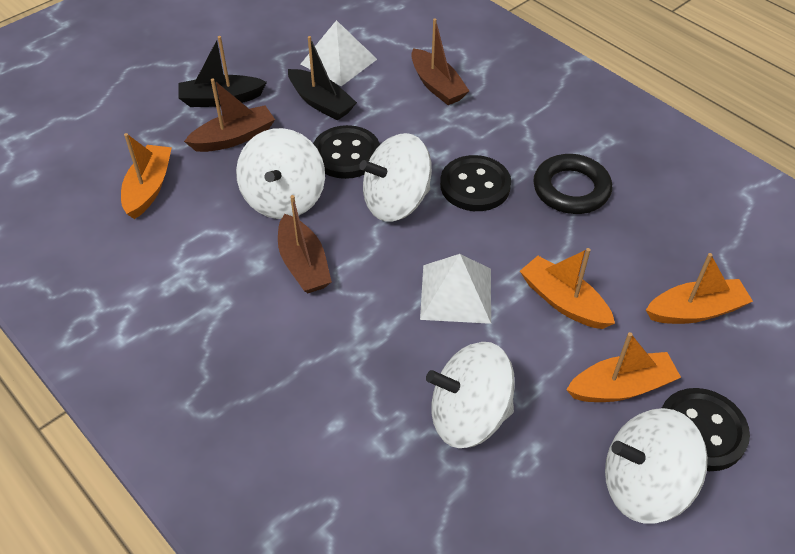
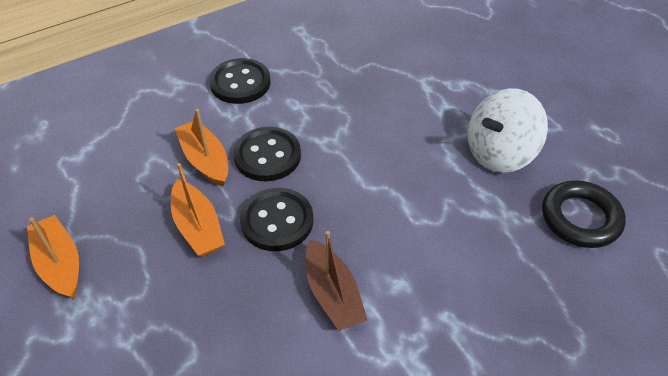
black boat: [178,36,267,107] [288,36,357,120] = 2 -> none = 0
brown boat: [184,79,275,152] [278,195,332,293] [411,18,469,105] = 3 -> [306,231,367,331] = 1
orange boat: [121,133,172,219] [520,248,615,329] [566,332,681,402] [646,253,753,324] = 4 -> [27,215,79,299] [171,163,225,256] [175,109,228,187] = 3
white pyramid: [301,20,377,86] [420,254,491,324] = 2 -> none = 0
white spinning top: [236,128,325,219] [359,133,432,222] [426,342,515,448] [605,408,708,524] = 4 -> [468,88,548,173] = 1

